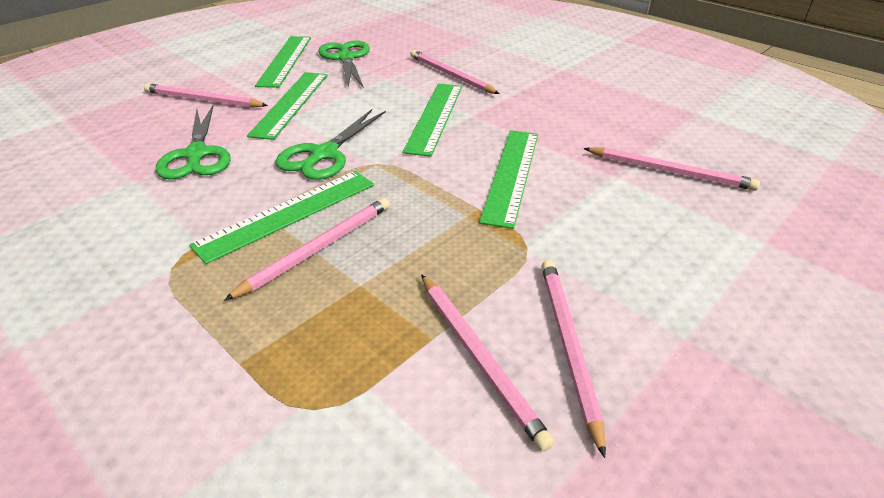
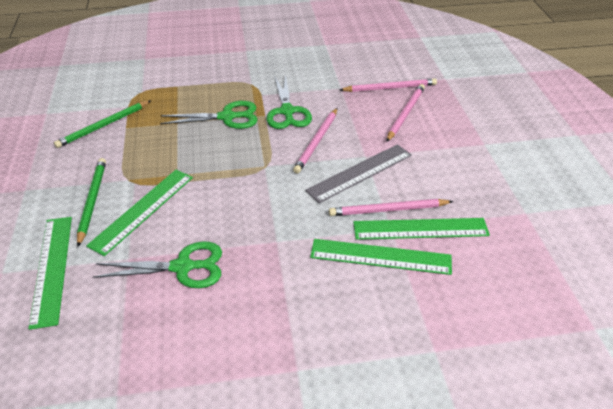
green pencil: none = 0 -> [54,100,151,148] [77,158,106,247] = 2
green ruler: [189,171,374,264] [247,72,328,140] [255,36,311,88] [403,84,462,157] [479,130,538,229] = 5 -> [28,217,72,330] [86,170,193,256] [310,239,452,275] [353,218,490,240] = 4
grey ruler: none = 0 -> [305,144,412,203] = 1
pink pencil: [144,83,268,108] [224,198,390,301] [410,50,500,94] [421,274,555,452] [541,260,606,458] [583,147,760,191] = 6 -> [293,108,337,174] [329,199,453,216] [339,78,437,92] [386,84,425,142] = 4

